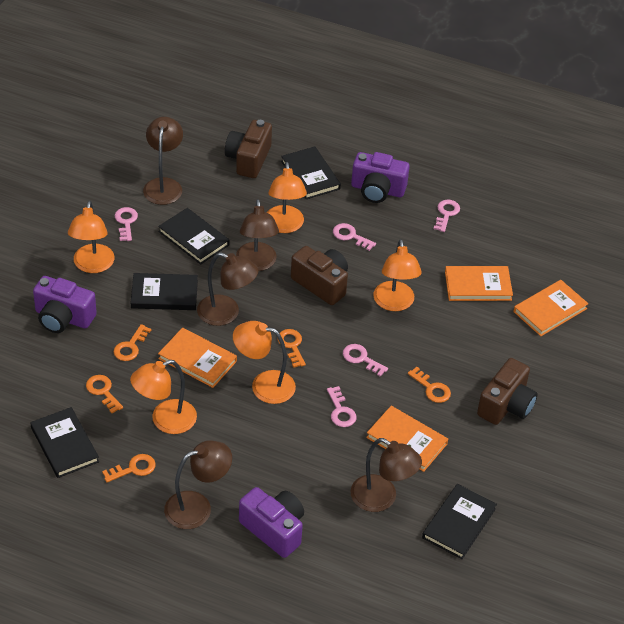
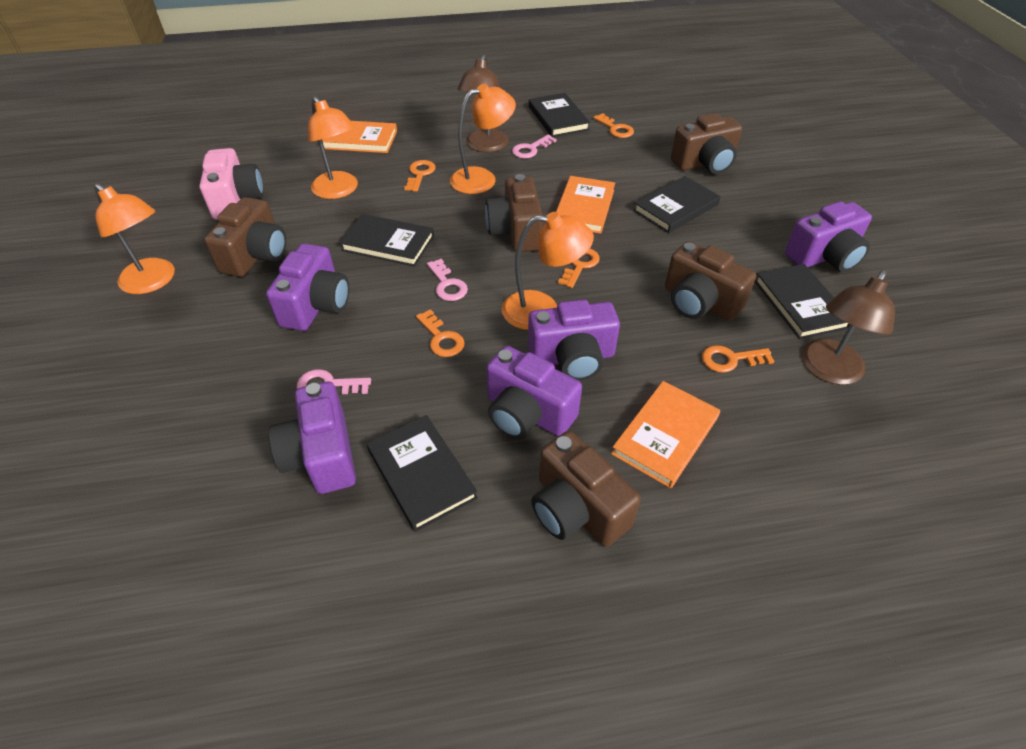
brown camera: [225,120,272,178] [291,246,348,305] [477,358,538,425] = 3 -> [204,197,286,277] [485,174,543,252] [531,431,641,547] [665,241,756,321] [671,113,742,174] = 5
brown lamp: [143,117,183,205] [164,440,232,529] [197,252,258,326] [236,199,279,271] [351,438,422,512] = 5 -> [457,55,509,153] [802,270,895,385] = 2
orange book: [158,328,237,388] [366,406,448,472] [445,266,513,301] [513,280,589,336] = 4 -> [322,121,397,153] [556,176,615,234] [611,381,720,488] = 3
orange lamp: [68,201,115,273] [130,360,197,434] [233,321,296,404] [267,162,307,233] [373,239,422,311] = 5 -> [94,183,175,294] [308,96,358,199] [450,84,516,194] [502,212,594,330] = 4
pink camera: none = 0 -> [199,148,264,220] = 1
pink key: [115,207,138,241] [327,386,357,427] [333,223,376,251] [343,344,388,377] [434,199,460,232] = 5 -> [297,369,371,394] [427,259,468,301] [512,135,557,158] = 3
purple camera: [33,276,97,333] [239,487,304,558] [351,152,410,203] = 3 -> [266,243,349,331] [268,382,356,494] [486,346,582,439] [528,299,620,381] [785,202,872,272] = 5

